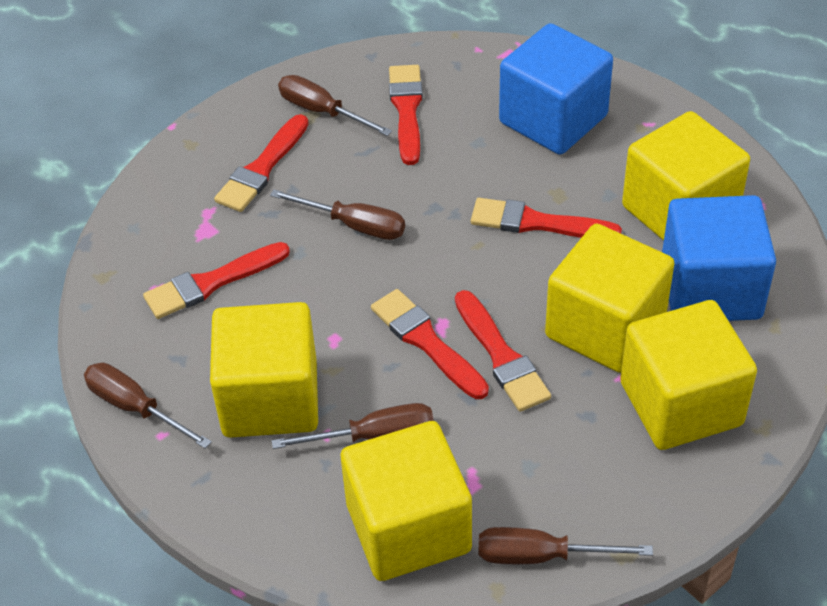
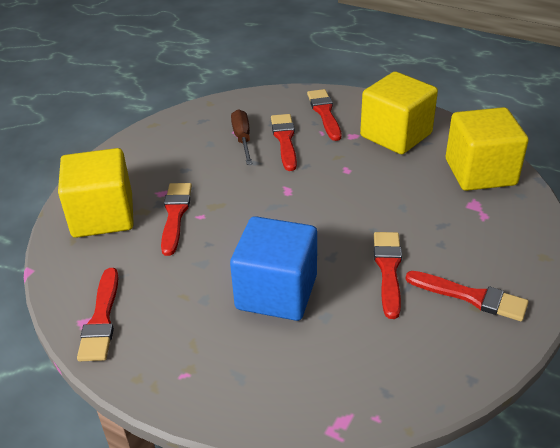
blue cube: [499,23,613,155] [662,195,776,321] = 2 -> [230,216,317,321] = 1
brown screwdriver: [84,363,212,449] [270,189,405,240] [272,403,434,449] [278,75,392,136] [479,527,653,564] = 5 -> [231,109,252,165] = 1
yellow cube: [210,302,318,438] [341,421,472,581] [545,224,675,373] [620,300,757,450] [622,111,750,241] = 5 -> [58,148,134,238] [360,72,438,154] [446,107,529,191] = 3

